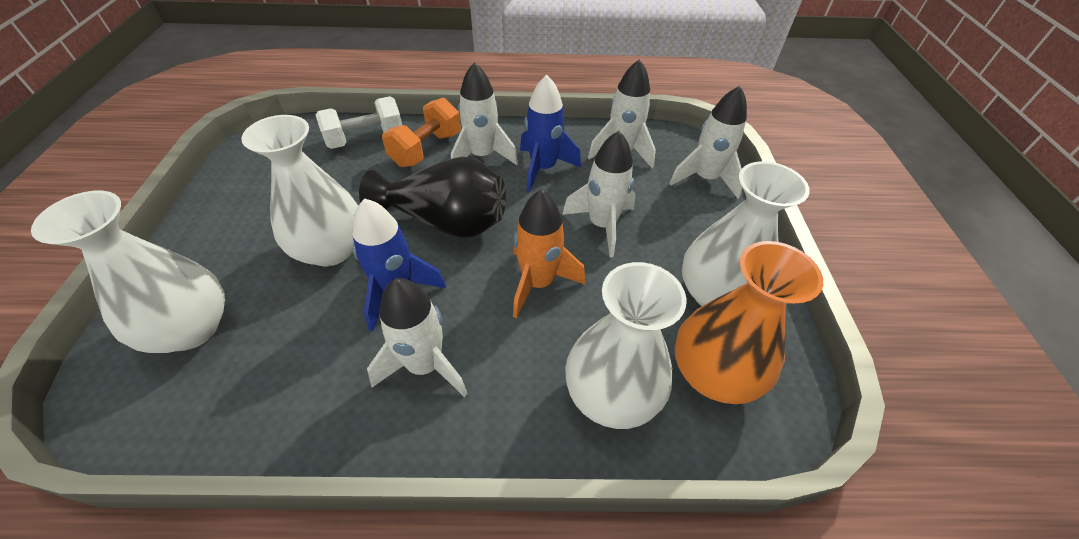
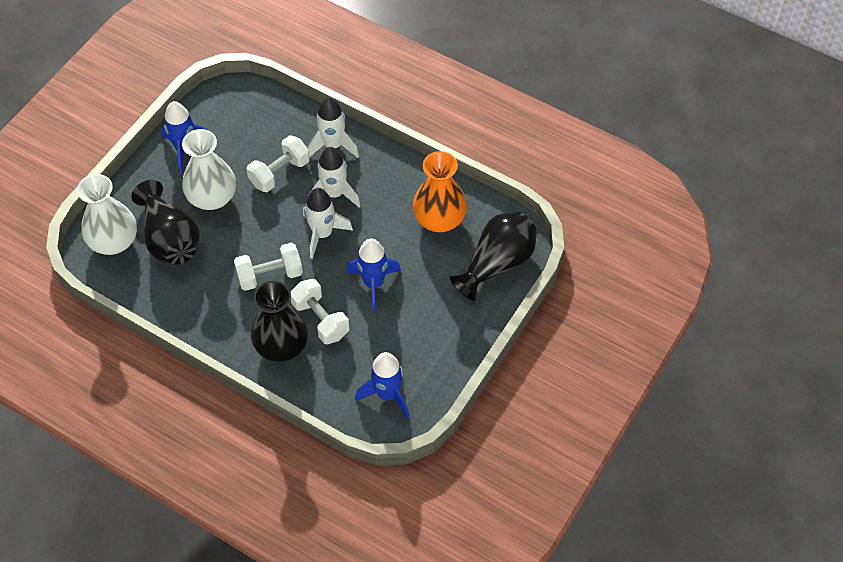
black vase: [359,156,506,238] = 1 -> [131,180,200,265] [251,281,308,362] [450,211,537,301] = 3
blue rocket: [352,198,446,332] [520,75,581,193] = 2 -> [161,101,209,173] [346,238,401,311] [355,352,409,418] = 3
orange dumbbell: [382,98,461,167] = 1 -> none = 0
orange rocket: [513,189,585,318] = 1 -> none = 0
white dumbbell: [315,96,402,149] = 1 -> [234,242,303,291] [246,135,310,192] [291,279,350,344] = 3
white rocket: [367,278,468,397] [451,62,518,165] [562,131,636,257] [588,59,656,168] [669,86,747,199] = 5 -> [303,188,353,259] [307,97,359,158] [308,147,360,207] = 3
white vase: [31,191,225,353] [241,115,358,266] [565,262,686,429] [682,161,810,306] = 4 -> [77,174,137,255] [182,129,236,210] = 2

